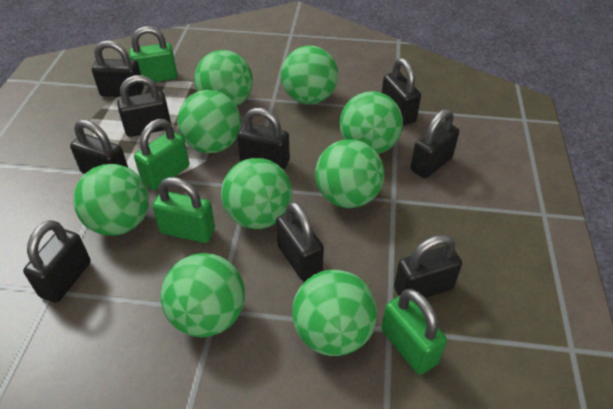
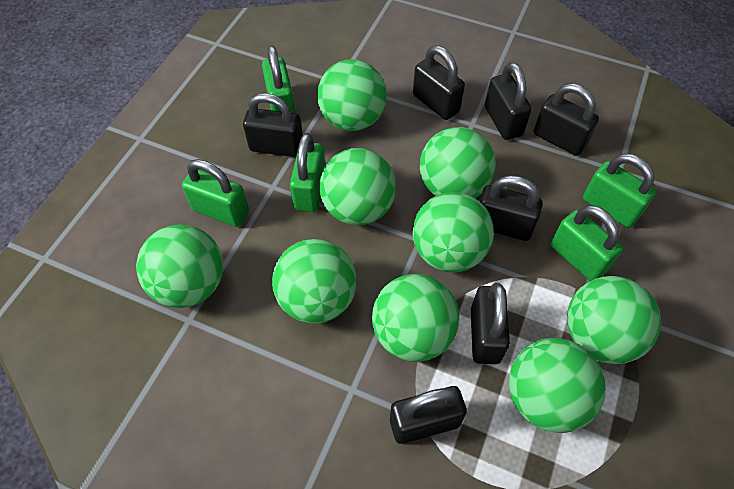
black padlock: [23,220,91,303] [70,120,128,174] [92,40,144,97] [117,75,171,137] [237,108,290,170] [276,201,324,281] [382,58,421,126] [394,234,462,298] [410,109,459,178] = 9 -> [243,93,303,157] [390,386,467,444] [413,46,465,120] [471,283,510,364] [480,175,543,241] [485,62,532,140] [534,83,599,156] = 7
green padlock: [129,26,177,82] [134,119,189,190] [152,177,215,243] [381,289,447,375] = 4 -> [182,159,249,227] [262,45,295,113] [290,133,325,212] [551,205,623,281] [583,154,656,228] = 5

